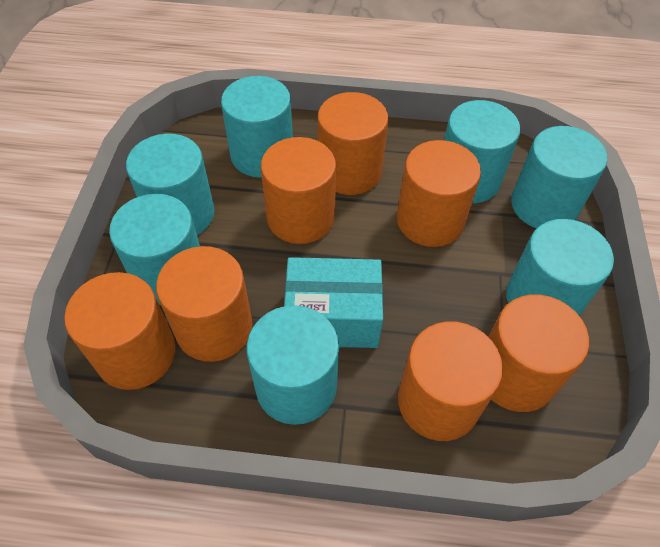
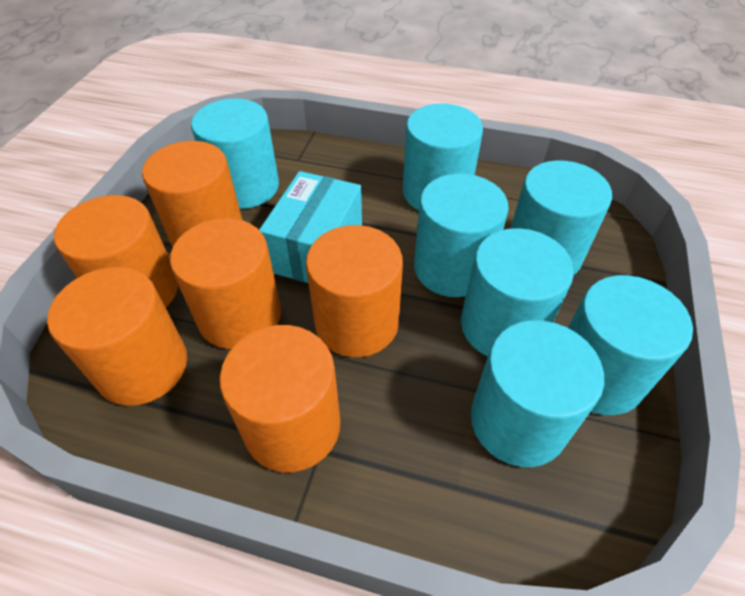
orange cylinder: [64,272,176,390] [156,246,253,362] [261,137,336,244] [318,92,389,195] [397,140,481,247] [398,321,503,441] [488,294,589,412] = 7 -> [47,267,187,406] [54,195,178,307] [142,141,242,246] [170,218,281,349] [219,325,340,472] [306,225,403,357] = 6

